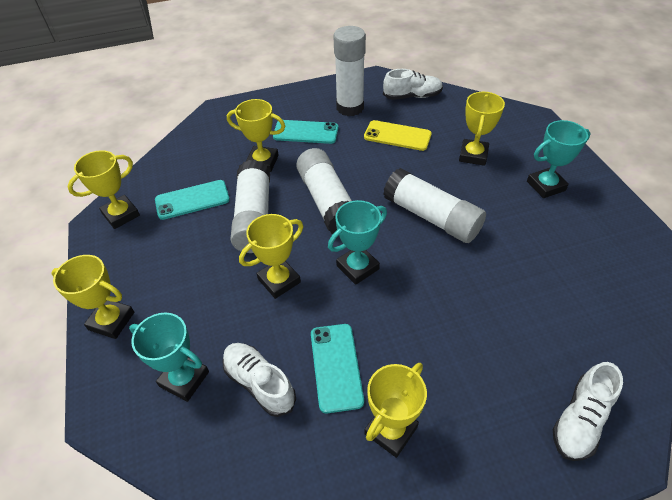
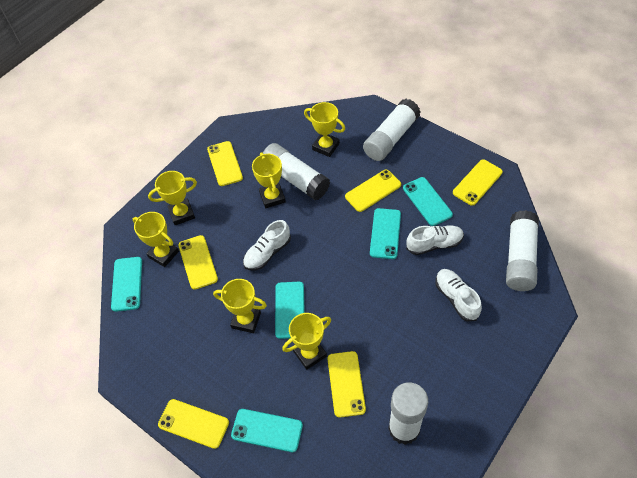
turquoise phone: [155,180,230,220] [273,120,338,144] [311,324,364,413] = 3 -> [111,257,142,312] [231,409,303,452] [275,282,305,339] [370,208,401,259] [403,177,453,226] = 5
turquoise trophy: [129,313,209,402] [328,200,387,285] [527,120,590,198] = 3 -> none = 0
yellow phone: [364,120,432,151] = 1 -> [158,399,229,449] [178,235,218,290] [207,141,243,186] [327,351,366,418] [345,170,401,212] [453,160,503,206] = 6

